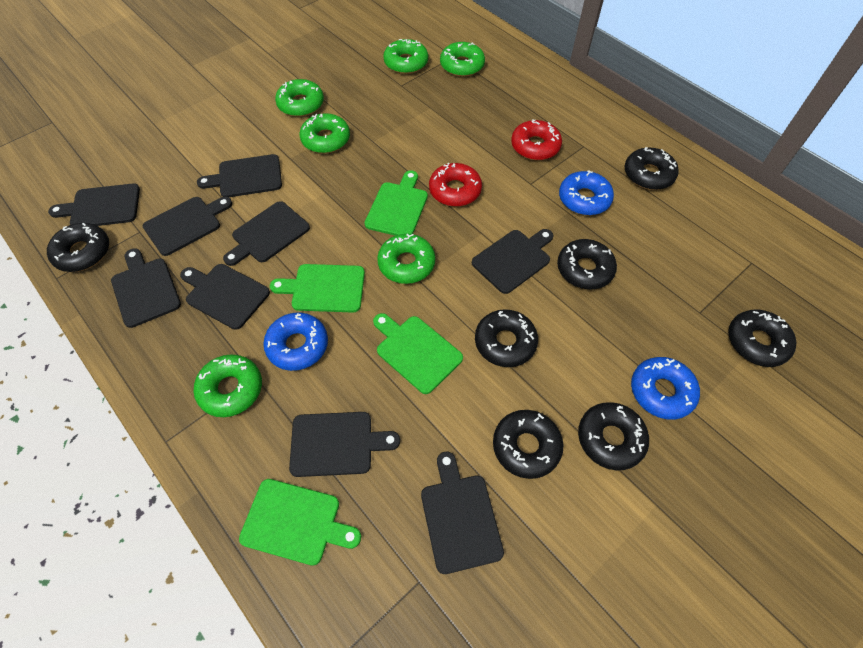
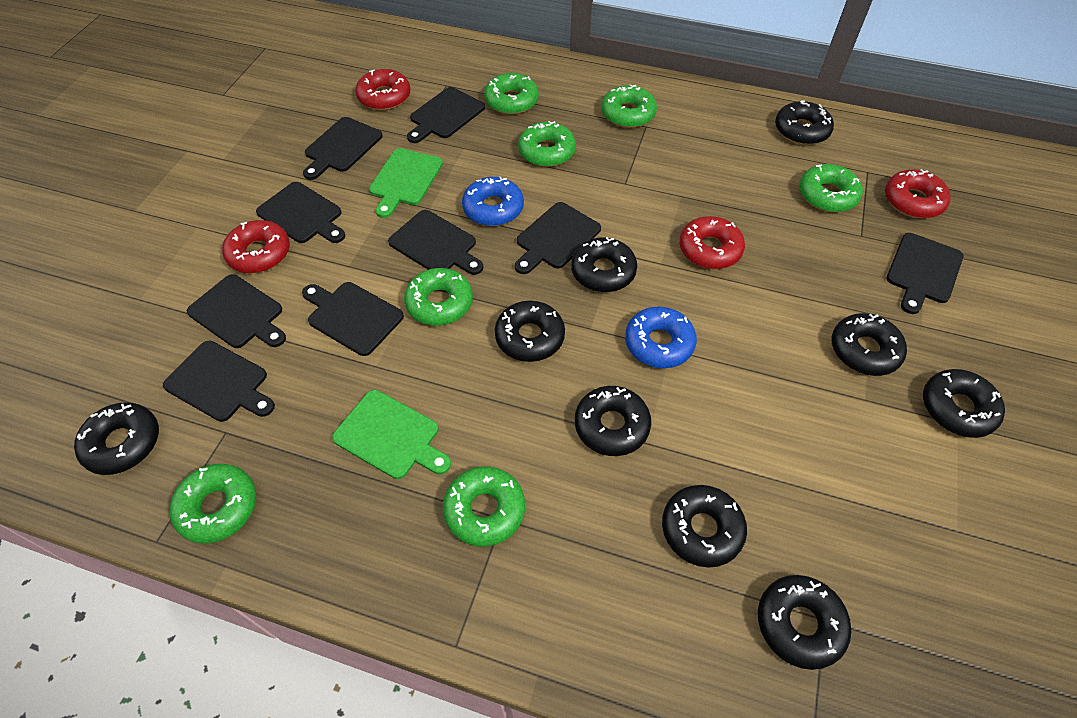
black donut: [47,223,109,272] [475,309,538,367] [493,410,563,479] [557,239,617,289] [578,402,649,470] [625,147,679,190] [728,309,796,367] = 7 -> [74,402,159,475] [495,301,565,362] [571,237,637,292] [575,386,651,456] [662,485,747,568] [758,575,851,670] [775,100,834,145] [832,313,907,376] [923,369,1005,438] = 9
blue donut: [263,313,328,371] [559,170,614,215] [631,357,700,420] = 3 -> [462,177,524,226] [625,306,697,368] = 2
green cutting board: [239,479,361,566] [270,264,365,313] [365,170,428,236] [373,313,463,394] = 4 -> [332,390,451,479] [369,148,443,218] = 2
green donut: [194,354,262,417] [275,79,324,117] [300,113,350,153] [377,234,435,284] [383,39,428,74] [440,42,485,77] = 6 -> [170,464,256,544] [404,268,473,326] [443,466,525,547] [484,73,539,115] [518,121,576,167] [601,84,657,128] [799,164,863,212] = 7
red donut: [429,163,482,207] [511,119,562,160] = 2 -> [222,220,290,273] [355,69,411,110] [679,216,745,269] [885,169,951,218] = 4

